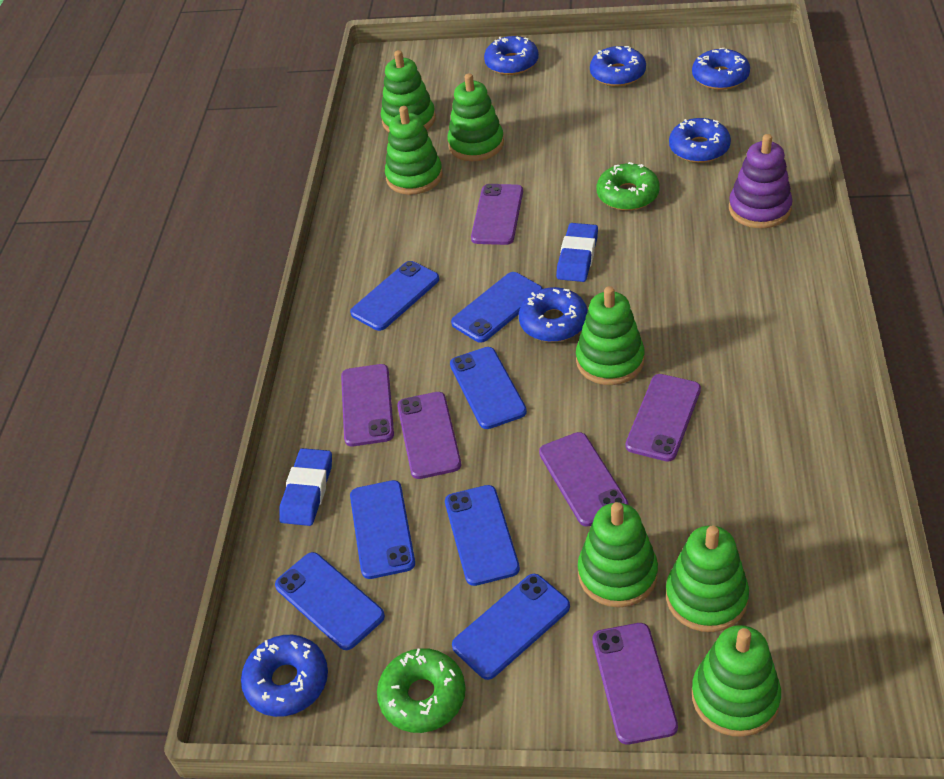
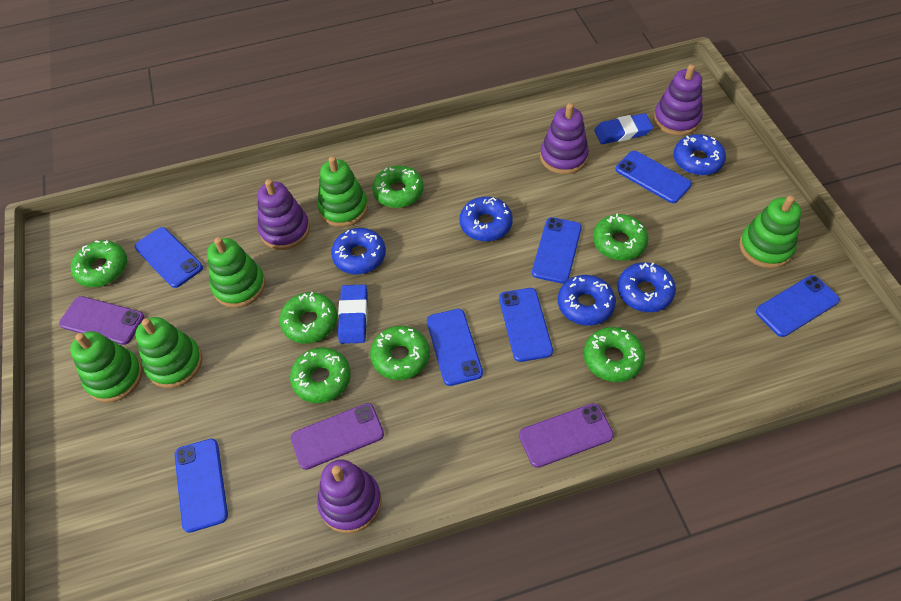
blue donut: [241,635,328,717] [484,36,539,75] [519,287,588,342] [590,46,646,86] [669,118,731,163] [692,48,750,90] = 6 -> [331,228,386,274] [460,197,513,241] [558,275,616,326] [617,262,676,312] [673,134,726,175] = 5
green donut: [377,648,466,733] [597,162,660,211] = 2 -> [71,240,127,287] [280,292,337,344] [290,347,351,403] [370,326,430,380] [372,165,424,208] [584,327,645,382] [593,213,648,260] = 7
green stacking toy: [381,50,436,132] [385,106,443,195] [447,73,504,161] [576,286,645,385] [578,502,658,607] [666,525,749,632] [692,625,781,737] = 7 -> [70,331,143,402] [135,317,202,388] [207,237,265,308] [317,156,368,227] [739,195,801,268] = 5
purple phone: [341,364,394,446] [397,392,461,479] [471,184,523,245] [539,432,629,527] [592,623,678,744] [626,374,701,462] = 6 -> [59,296,145,345] [291,403,384,470] [519,403,614,468] = 3
purple stacking toy: [729,134,793,228] = 1 -> [257,179,310,250] [317,459,382,533] [540,103,589,174] [654,64,703,136] = 4

